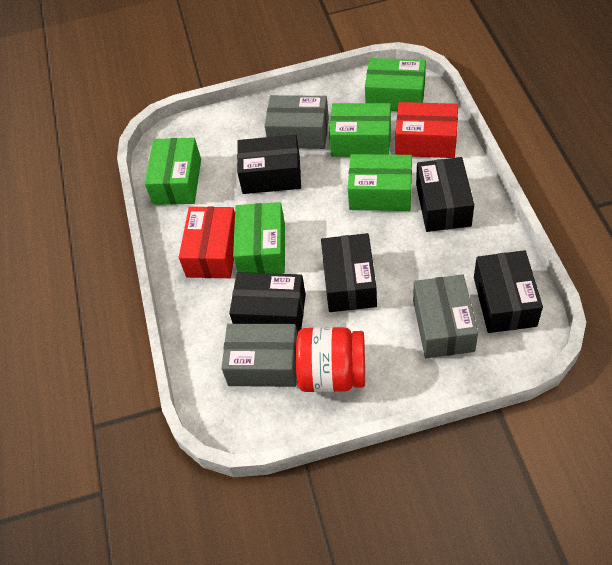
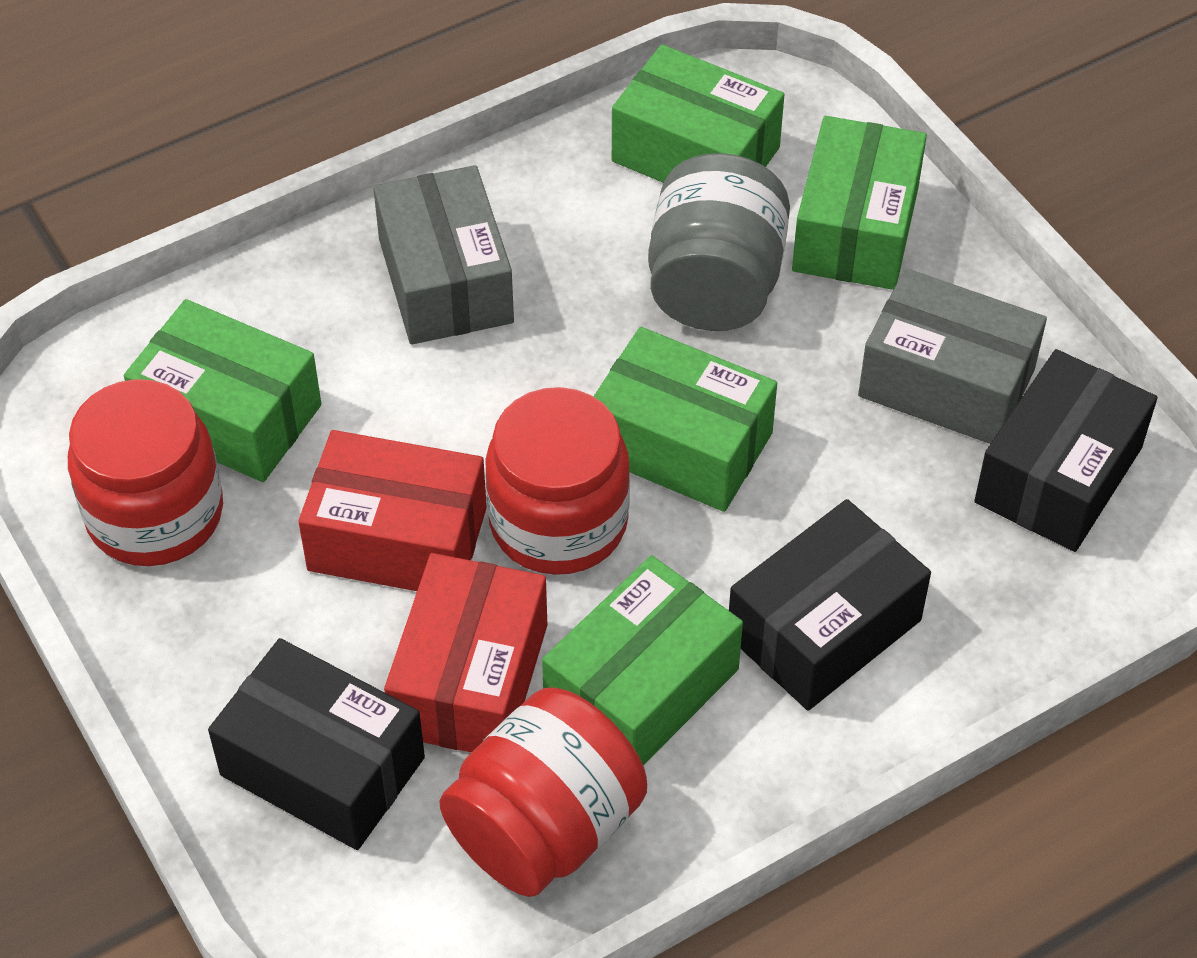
black box: [229,272,306,334] [237,135,301,194] [321,233,377,312] [416,157,474,232] [474,250,543,333] = 5 -> [208,638,425,850] [729,499,931,711] [974,349,1157,552] = 3
grey box: [221,324,297,387] [264,95,329,149] [413,274,478,358] = 3 -> [373,165,514,344] [858,268,1047,444] = 2
grey jar: none = 0 -> [648,153,790,331] = 1
red jar: [296,327,365,392] = 1 -> [68,379,223,566] [439,687,647,897] [485,387,630,575] = 3

